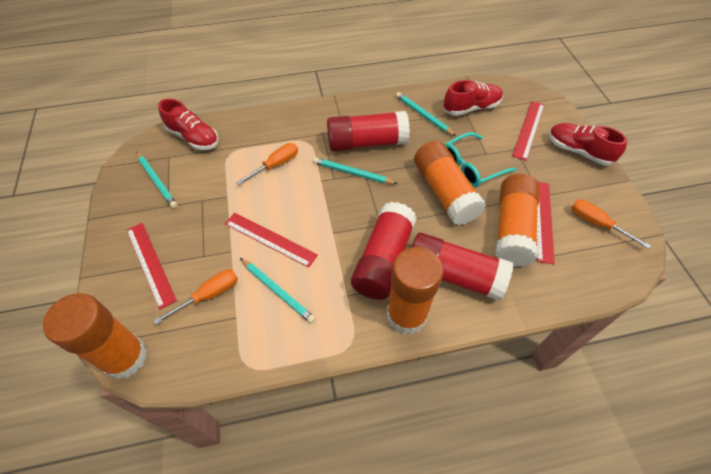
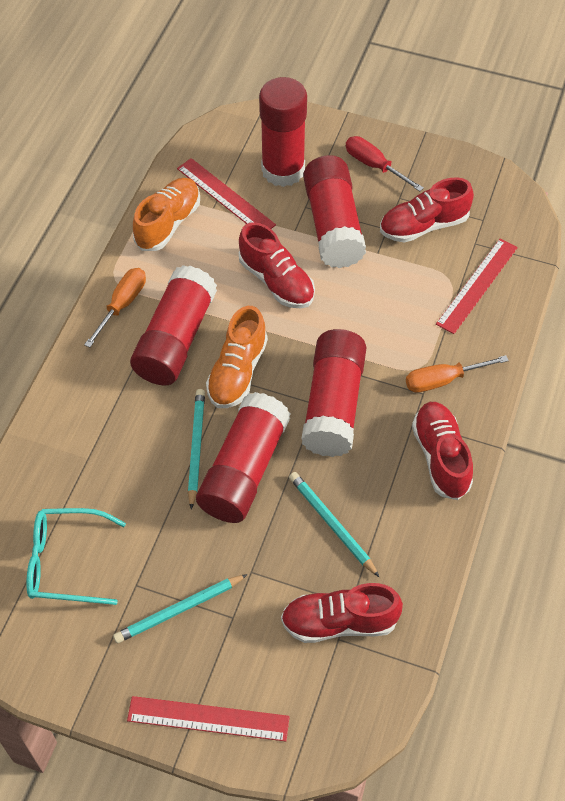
orange glue stick: [43,293,147,379] [387,247,443,334] [414,140,486,225] [495,174,540,267] = 4 -> none = 0
orange screwdriver: [153,269,238,325] [236,143,298,185] [571,199,651,249] = 3 -> [84,268,146,348] [406,355,509,393] = 2
orange shoe: none = 0 -> [133,178,200,251] [206,306,268,408] = 2
red glue stick: [327,111,410,151] [351,202,417,300] [412,233,513,301] = 3 -> [130,265,217,386] [196,392,291,523] [259,77,307,187] [301,329,366,457] [303,155,366,268] = 5
red ruler: [127,223,177,310] [225,213,318,268] [512,101,544,161] [536,182,555,264] = 4 -> [127,696,290,742] [177,158,276,229] [436,239,518,334] = 3
red screwdriver: none = 0 -> [346,136,424,191] = 1
red shoe: [158,99,218,150] [444,80,503,116] [549,123,628,166] = 3 -> [239,222,315,309] [281,583,403,643] [380,177,474,243] [412,402,473,500] = 4
turquoise pencil: [136,152,178,208] [240,258,316,324] [313,157,398,184] [396,92,456,136] = 4 -> [113,574,248,643] [188,389,205,510] [289,472,379,577] = 3

